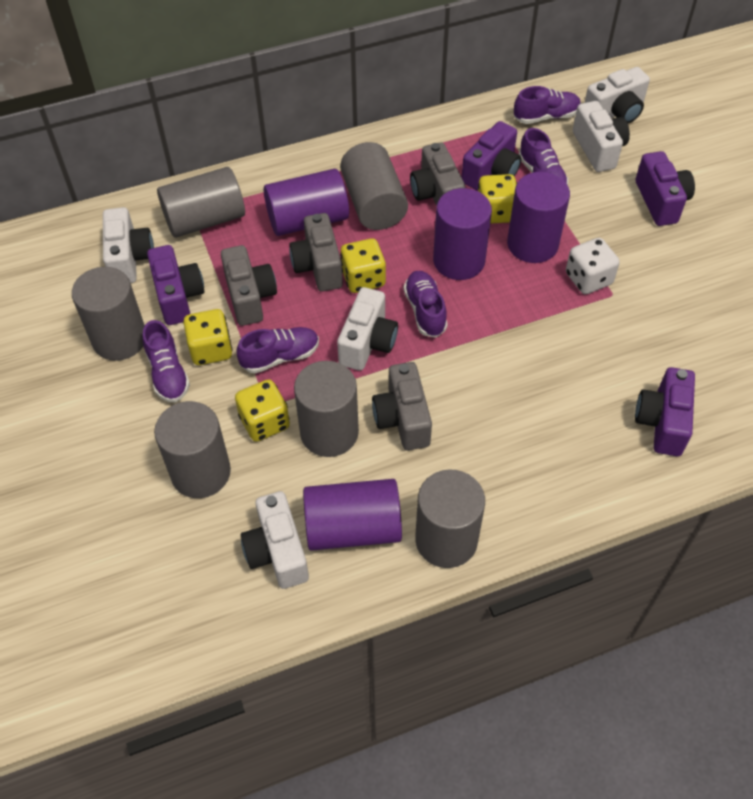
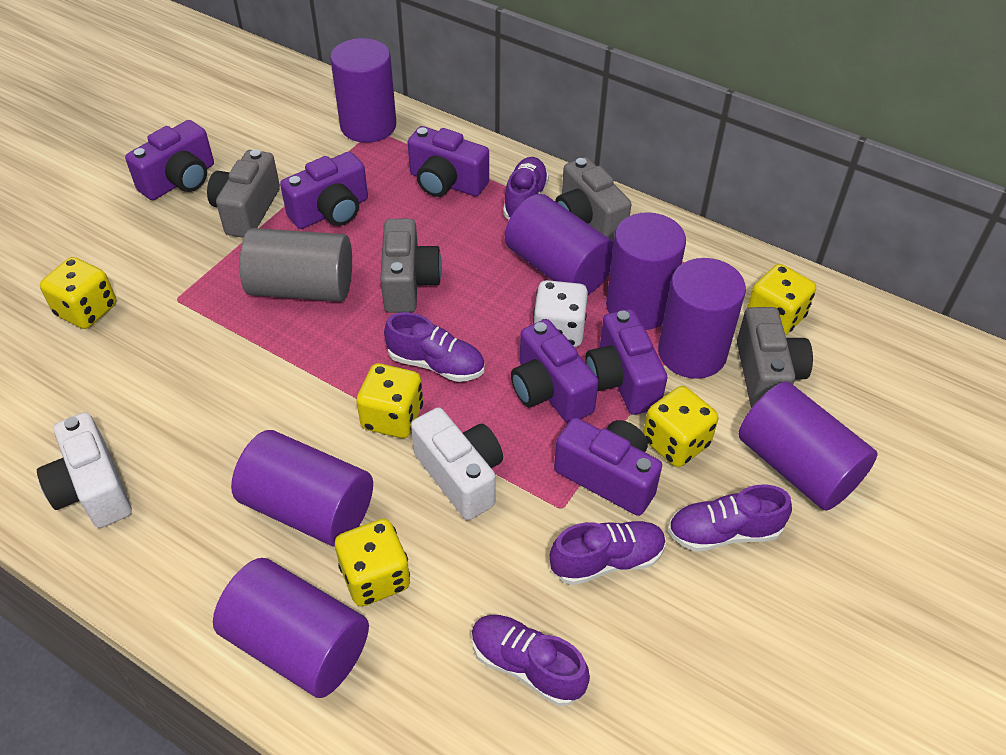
grey cylinder: [72,267,145,361] [154,401,231,498] [157,167,245,238] [294,361,359,457] [340,142,408,230] [415,470,485,568] = 6 -> [240,228,352,302] = 1
purple camera: [147,245,205,325] [461,121,521,191] [635,367,695,456] [636,151,695,226] = 4 -> [125,120,214,200] [280,152,368,229] [408,126,489,197] [511,319,599,423] [554,418,662,516] [585,309,667,415] = 6
purple cylinder: [264,169,349,236] [303,479,402,551] [433,188,492,280] [507,172,570,263] = 4 -> [213,558,369,698] [231,430,373,547] [330,38,396,143] [505,194,614,295] [606,212,686,330] [658,258,746,379] [739,382,877,511] = 7
white camera: [103,207,154,283] [241,491,309,589] [337,287,398,371] [573,101,630,172] [585,67,650,123] = 5 -> [37,412,132,528] [411,407,503,520] = 2
yellow dice: [183,309,232,365] [235,379,290,442] [340,238,386,293] [478,174,517,224] = 4 -> [40,257,116,329] [335,519,410,606] [356,363,423,438] [643,386,718,467] [747,264,816,336] = 5

